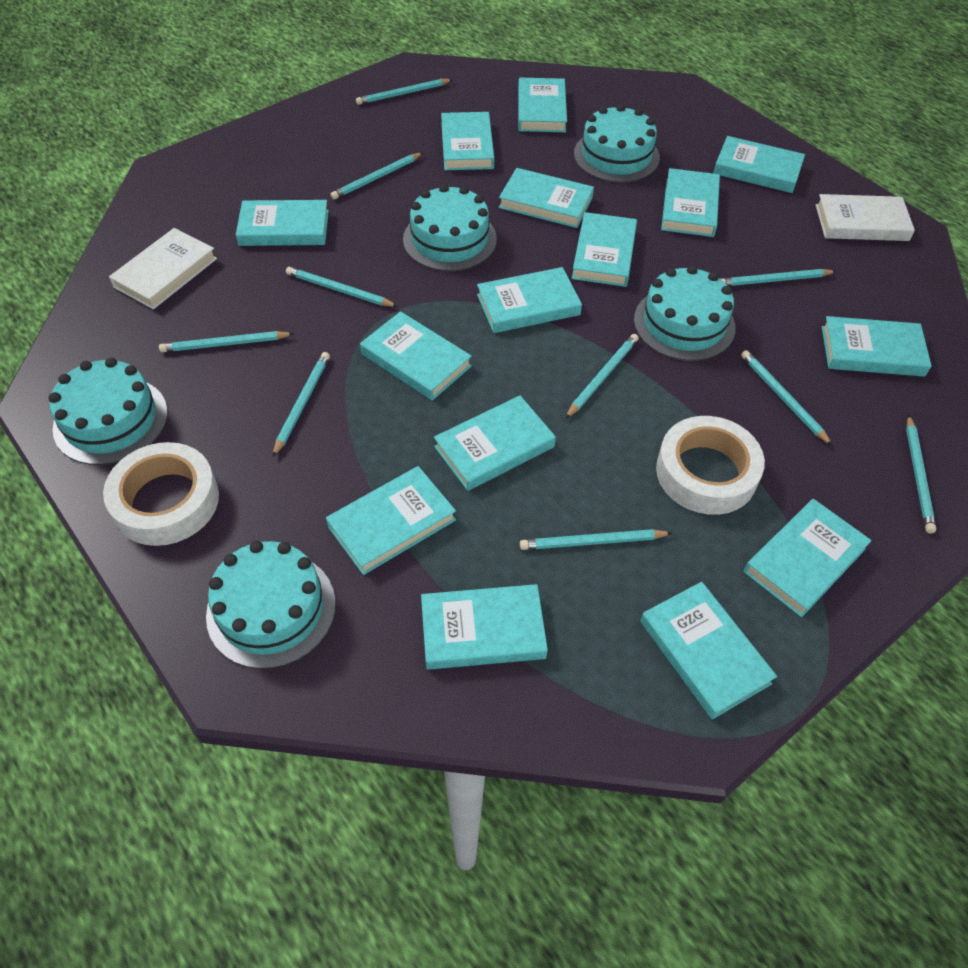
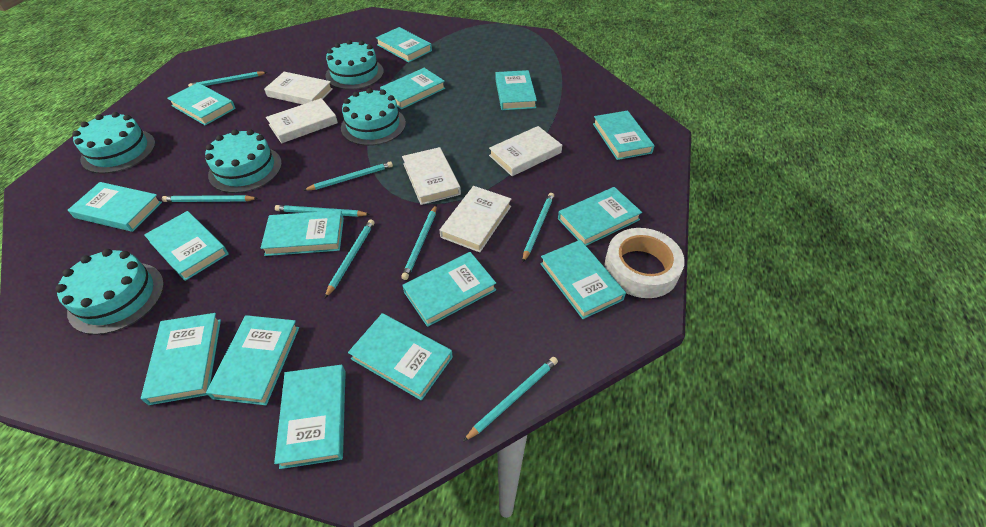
turquoise pencil: [159,331,294,352] [273,352,330,457] [286,267,398,307] [331,153,423,199] [356,79,453,105] [520,529,672,550] [565,334,639,419] [721,269,837,286] [741,350,833,446] [906,414,936,533] = 10 -> [162,195,258,202] [188,71,267,87] [275,205,370,217] [303,161,393,191] [325,219,375,298] [401,205,437,280] [463,357,558,442] [522,193,554,263] = 8
white book: [109,228,217,310] [816,194,915,241] = 2 -> [264,72,333,105] [266,98,338,143] [402,147,461,205] [439,186,511,253] [489,126,562,176] = 5
white tape: [103,442,219,546] [656,416,765,515] = 2 -> [604,228,685,298] = 1

